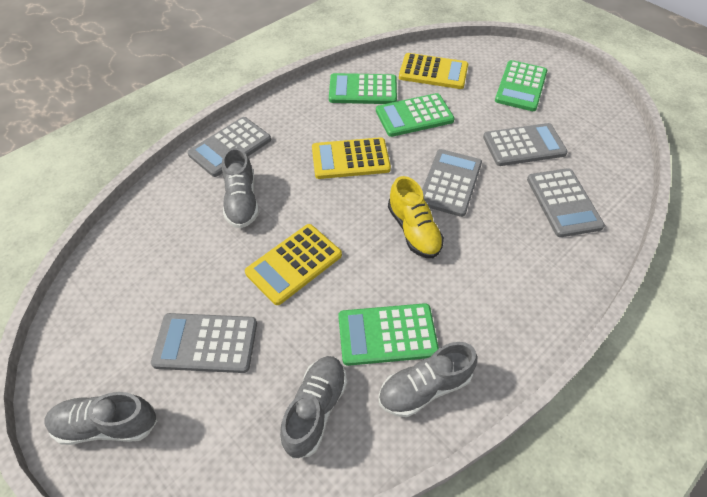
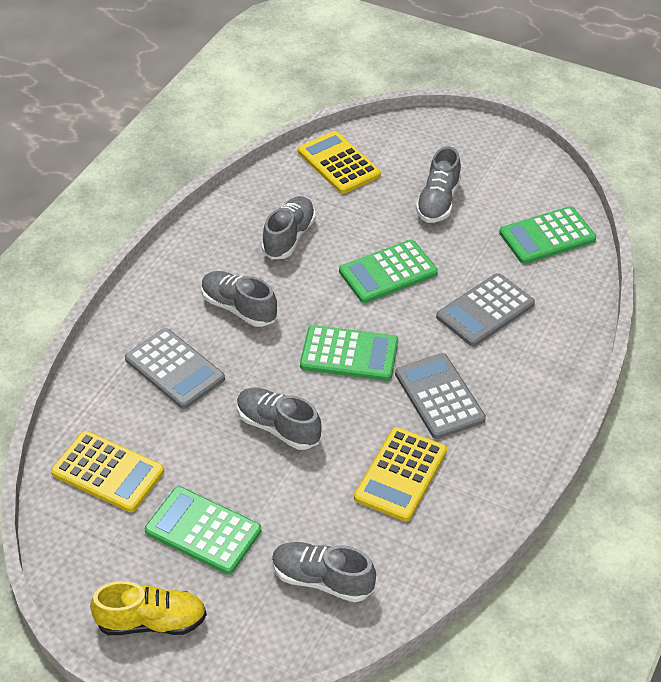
grey calculator: [151,313,257,373] [188,117,271,177] [422,149,482,217] [483,123,568,166] [527,168,605,237] = 5 -> [125,328,225,409] [395,353,486,439] [436,273,535,346] = 3
grey shoe: [44,392,157,445] [222,147,259,228] [280,356,347,459] [378,342,477,417] = 4 -> [201,271,277,327] [237,388,322,450] [262,196,316,260] [272,542,376,602] [416,146,461,223] = 5

